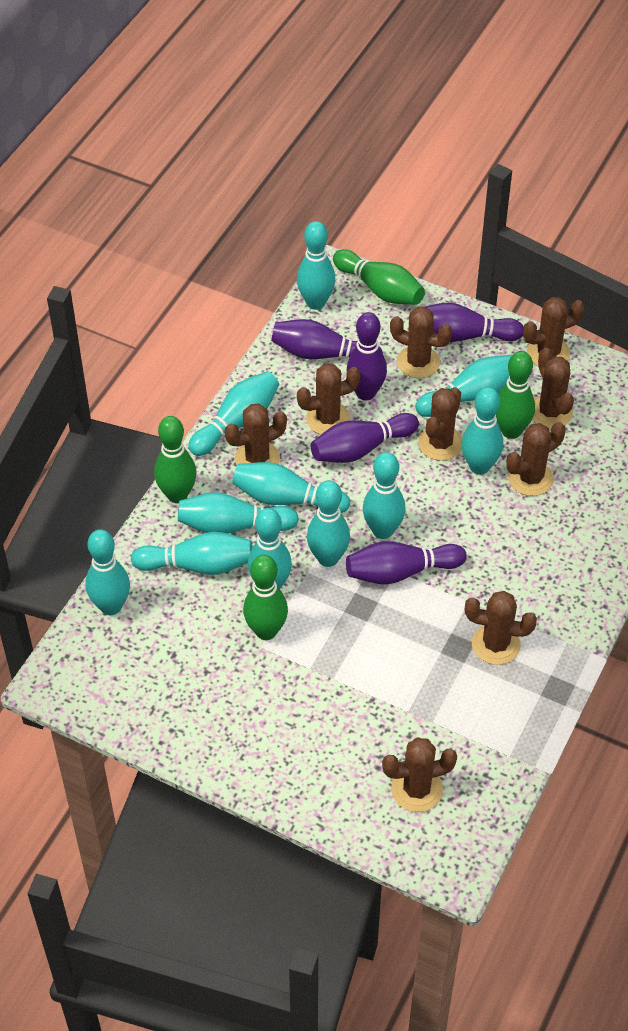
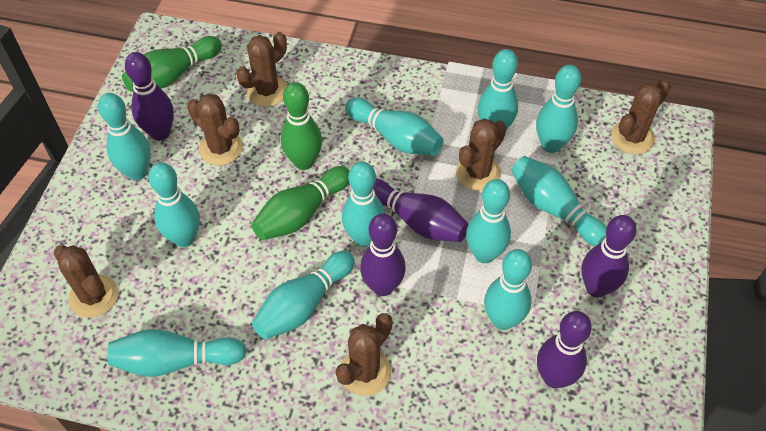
brown cactus: [225,403,287,465] [297,363,361,435] [382,737,457,812] [390,307,452,378] [418,387,462,461] [465,591,537,665] [506,422,566,496] [523,297,585,366] [532,348,574,429] = 9 -> [53,245,118,318] [187,93,243,165] [236,32,288,107] [336,313,393,396] [456,118,507,191] [611,79,671,154] = 6
green bowling pin: [154,416,196,503] [243,555,288,640] [333,249,425,305] [496,351,535,439] = 4 -> [122,36,222,92] [252,166,350,240] [281,82,322,170] = 3

